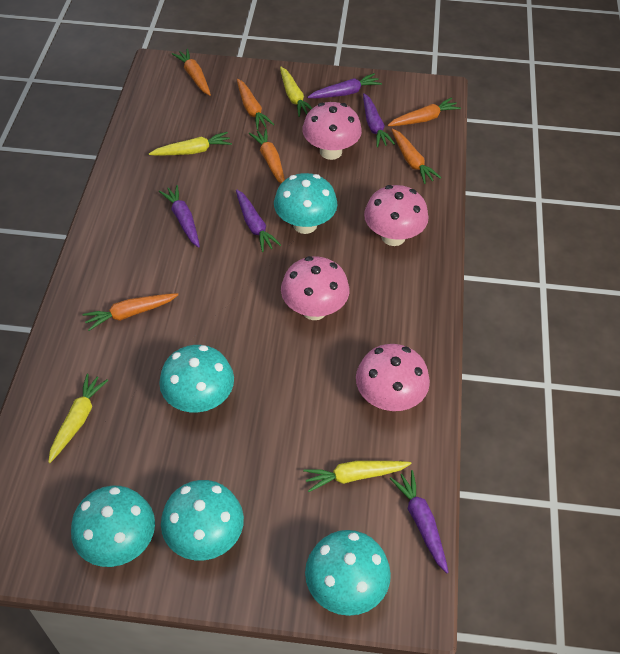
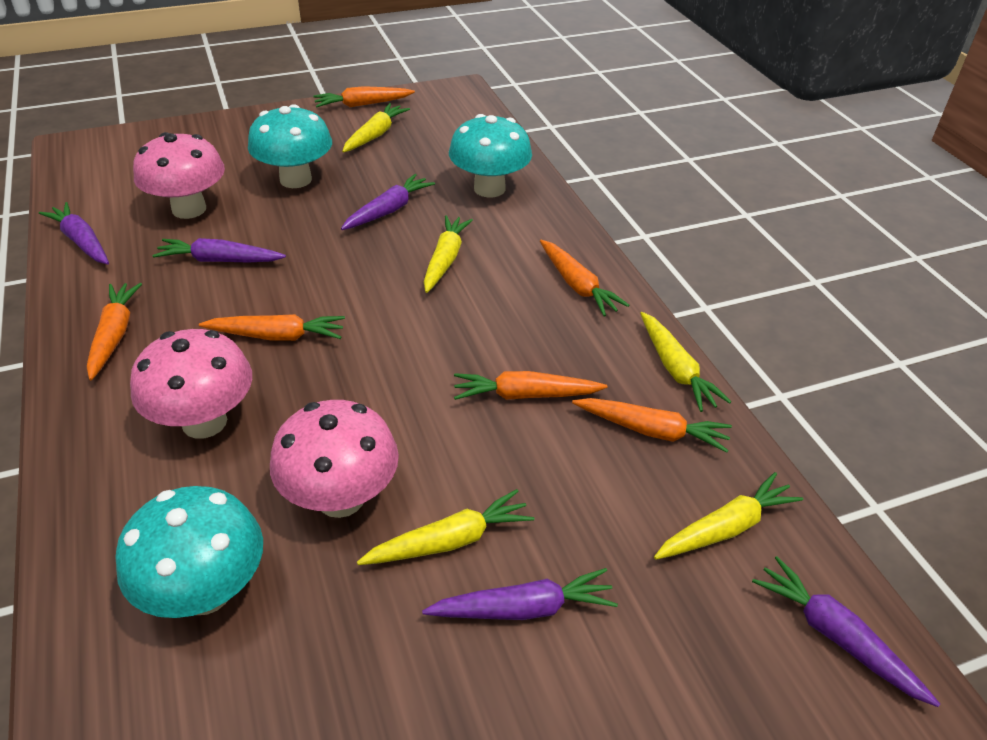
pink mushroom: [281,256,349,320] [302,102,362,160] [356,344,430,411] [364,185,429,246] = 4 -> [130,329,252,439] [133,132,225,219] [270,400,399,518] = 3
turquoise mushroom: [71,486,155,567] [159,345,234,412] [161,480,244,560] [274,173,337,234] [305,530,391,616] = 5 -> [115,486,263,618] [248,104,332,188] [449,114,532,197] = 3
yellow carrot: [48,373,108,463] [149,132,232,156] [280,66,313,117] [303,461,412,492] = 4 -> [342,103,410,153] [357,489,535,565] [424,215,473,293] [640,312,731,412] [654,472,803,560] = 5

